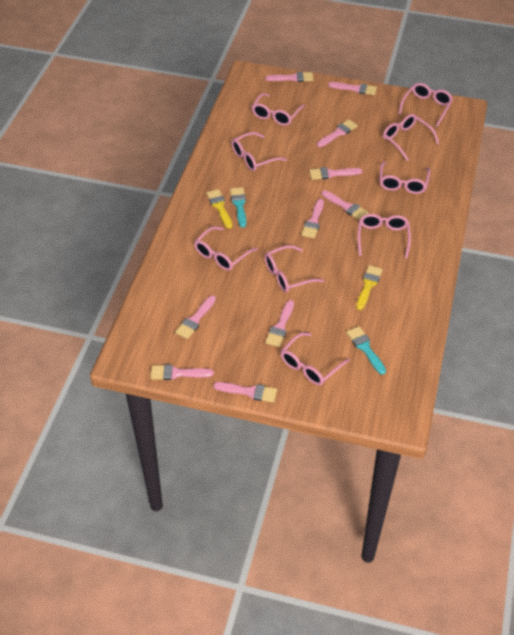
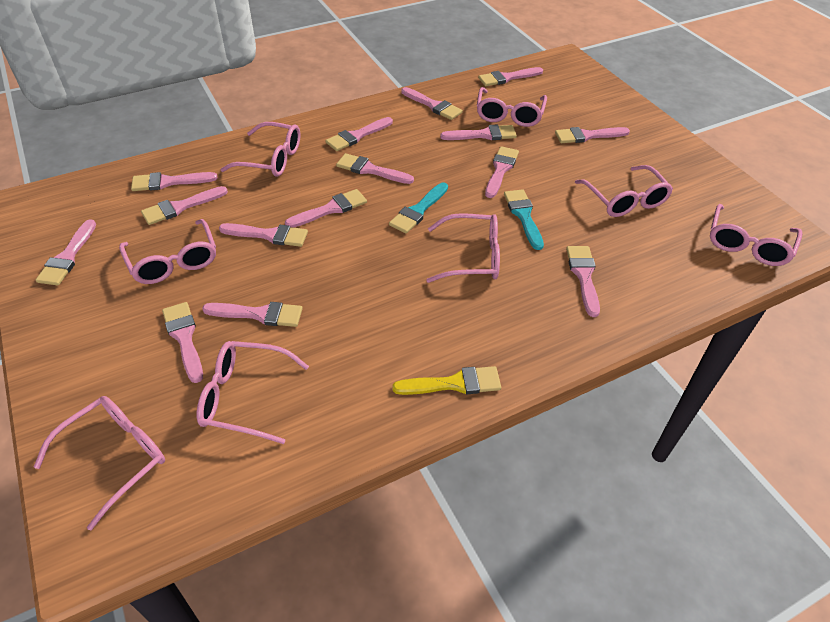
pink brush: [151,365,214,380] [175,295,216,339] [214,382,277,403] [265,72,313,82] [265,300,294,347] [301,199,324,238] [309,167,362,180] [317,120,358,147] [322,190,369,220] [328,82,377,95] = 10 -> [36,219,96,286] [131,172,218,191] [141,186,228,225] [162,302,203,383] [202,302,303,327] [219,223,308,247] [285,189,367,228] [326,117,393,151] [336,153,414,184] [401,87,463,120] [440,125,517,140] [478,67,543,86] [485,146,519,198] [555,127,630,143] [566,246,600,317] = 15
pink glasses: [194,226,258,271] [231,132,287,171] [252,93,305,126] [264,245,324,292] [280,332,350,385] [358,214,411,259] [379,162,430,194] [383,114,439,161] [398,83,453,127] = 9 -> [34,396,165,530] [119,219,216,284] [197,341,309,444] [220,122,301,177] [426,213,500,283] [477,87,547,127] [575,165,673,217] [710,204,802,266] = 8
yellow brush: [206,189,232,229] [356,265,383,310] = 2 -> [392,366,501,395] = 1

